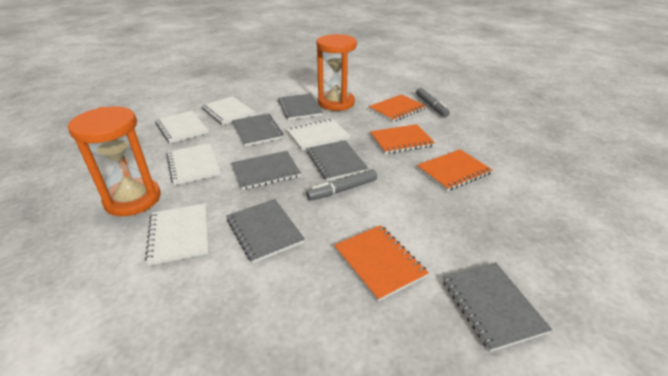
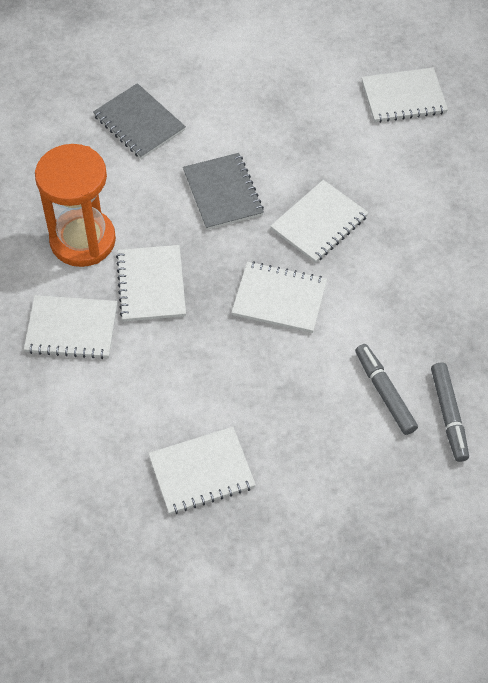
grey notebook: [227,199,305,263] [231,151,301,190] [232,114,283,146] [278,94,323,120] [307,140,369,181] [442,262,552,352] = 6 -> [93,83,186,159] [183,153,264,230] = 2
orange hourglass: [68,106,160,216] [317,34,357,111] = 2 -> [35,144,116,267] = 1
orange notebook: [334,225,428,302] [369,94,426,122] [370,124,435,154] [417,149,493,191] = 4 -> none = 0
white notebook: [145,203,209,266] [155,111,209,144] [166,143,221,185] [201,96,255,125] [287,119,350,150] = 5 -> [24,295,117,359] [116,245,186,322] [148,427,256,514] [231,261,327,333] [270,180,369,263] [362,68,448,123] = 6

